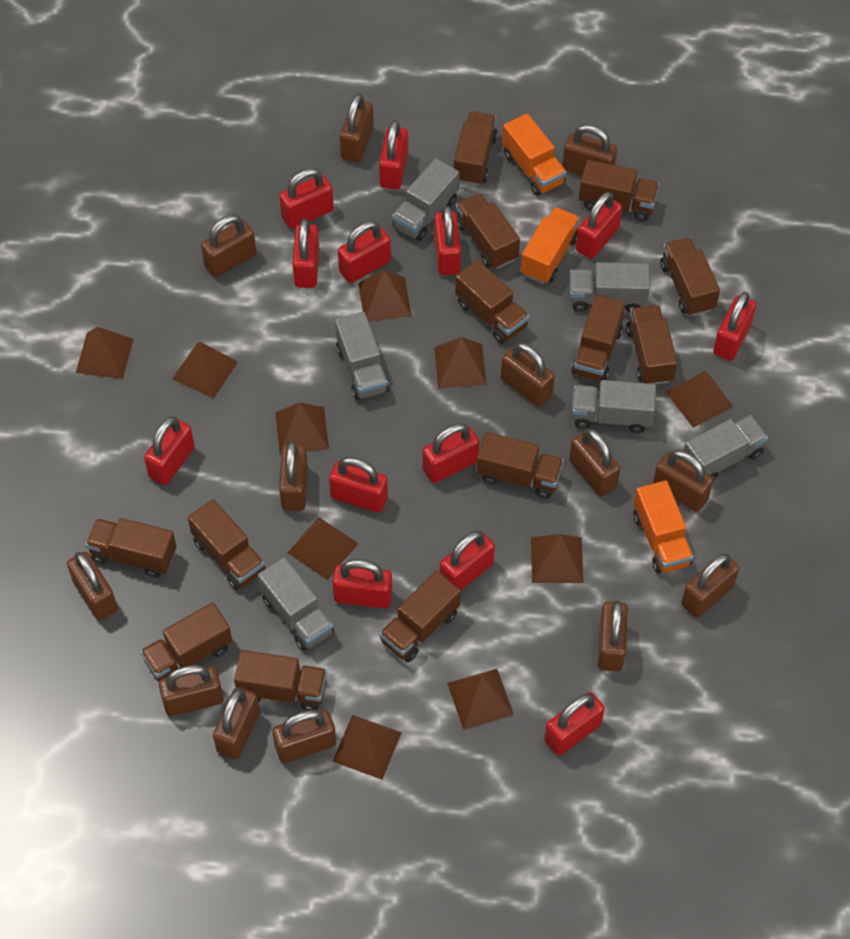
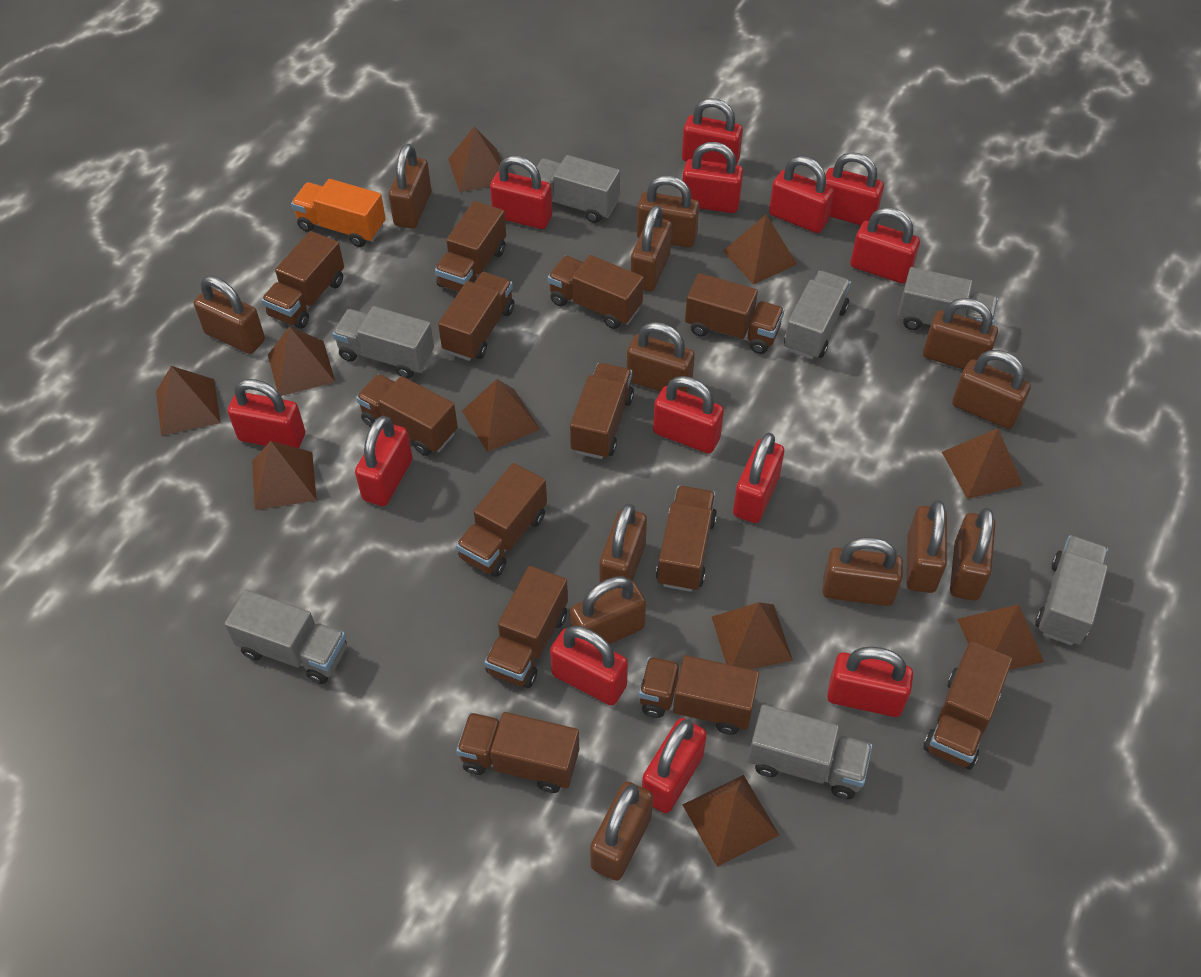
grey truck: [258,557,334,651] [335,312,389,400] [392,158,459,241] [570,262,650,313] [572,380,656,433] [684,415,768,481] = 6 -> [224,590,347,684] [332,306,434,379] [529,155,620,223] [748,704,872,799] [784,271,851,359] [898,267,998,330] [1035,535,1109,645] = 7
orange truck: [502,113,566,196] [521,207,580,284] [634,480,693,573] = 3 -> [291,179,386,247] = 1

